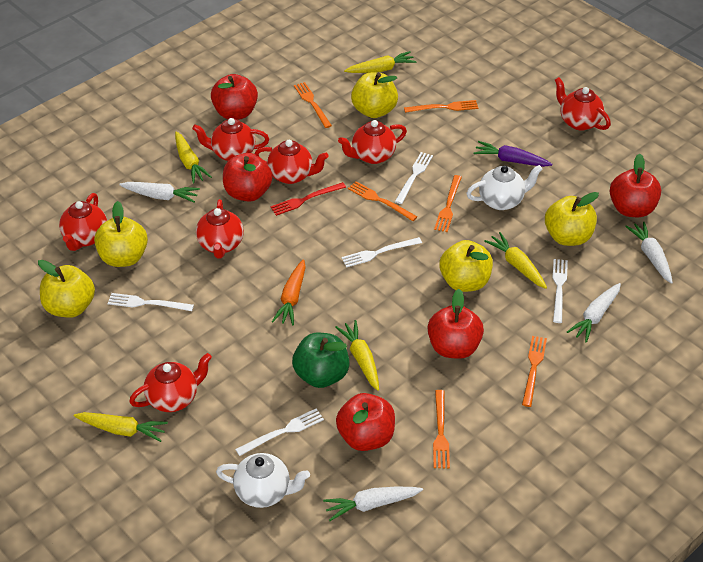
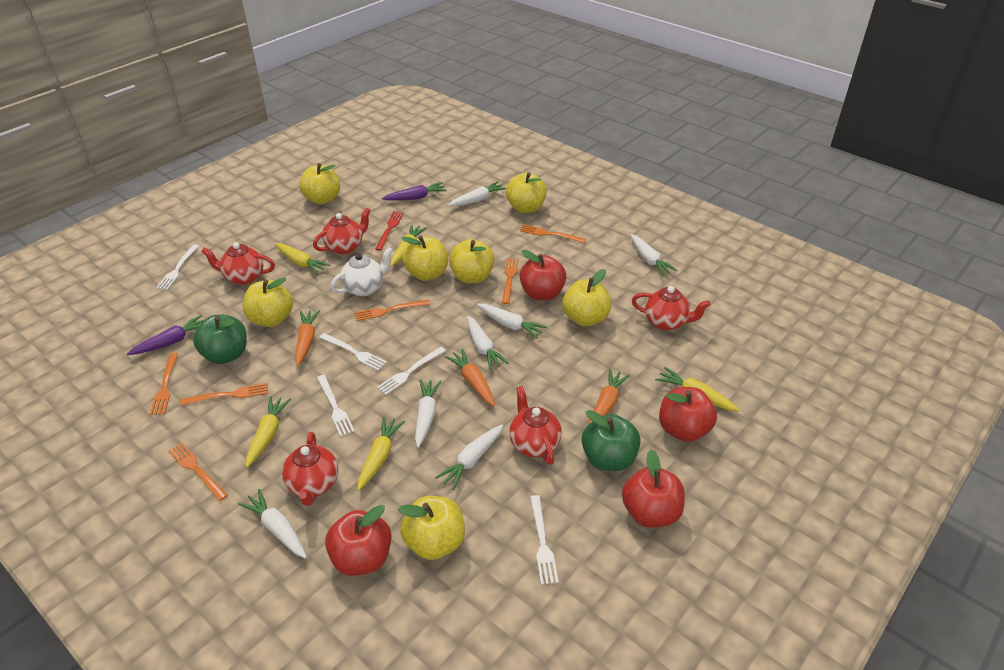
green apple: [292,333,349,388] = 1 -> [193,315,247,364] [582,410,641,471] = 2
orange carrot: [272,259,306,325] = 1 -> [295,310,320,366] [445,349,495,406] [589,369,630,424] = 3
purple carrot: [474,141,552,167] = 1 -> [127,315,204,355] [382,182,447,200] = 2
red apple: [211,74,258,120] [223,153,272,202] [336,393,395,451] [428,289,484,359] [610,154,661,217] = 5 -> [325,505,392,576] [520,249,567,301] [622,449,685,528] [659,387,717,442] = 4
red teapot: [59,193,107,251] [129,353,212,412] [192,118,269,161] [196,199,244,259] [255,140,329,184] [338,120,407,164] [555,77,611,131] = 7 -> [201,242,275,285] [282,432,338,506] [313,208,371,254] [509,386,562,465] [632,286,711,330] = 5
white carrot: [119,182,200,203] [323,487,423,521] [567,283,621,343] [625,221,673,284] = 4 -> [238,489,307,558] [415,380,441,448] [435,424,503,490] [448,181,506,206] [467,316,509,370] [476,304,547,339] [631,234,678,276] = 7
white teapot: [216,453,310,508] [466,165,543,210] = 2 -> [330,247,393,296] = 1
yellow apple: [38,260,95,318] [94,201,148,267] [351,72,398,118] [439,240,493,292] [545,192,599,246] = 5 -> [243,277,293,327] [299,163,340,204] [398,496,465,560] [401,236,448,281] [449,239,495,283] [506,172,547,213] [562,269,611,327] = 7

